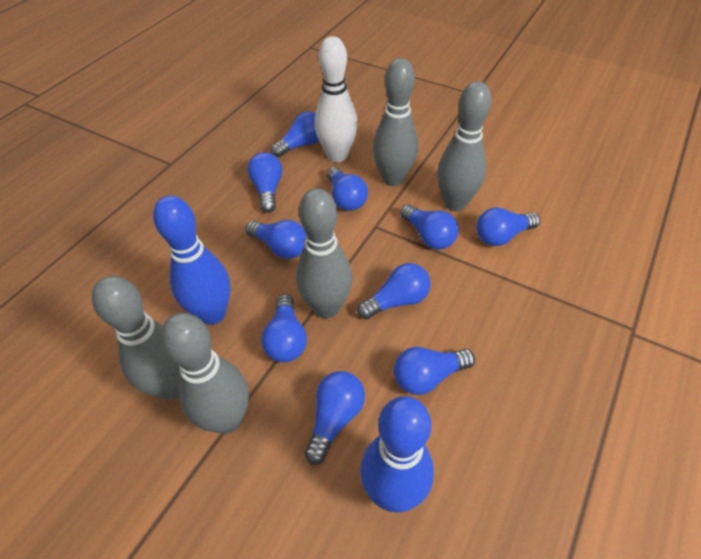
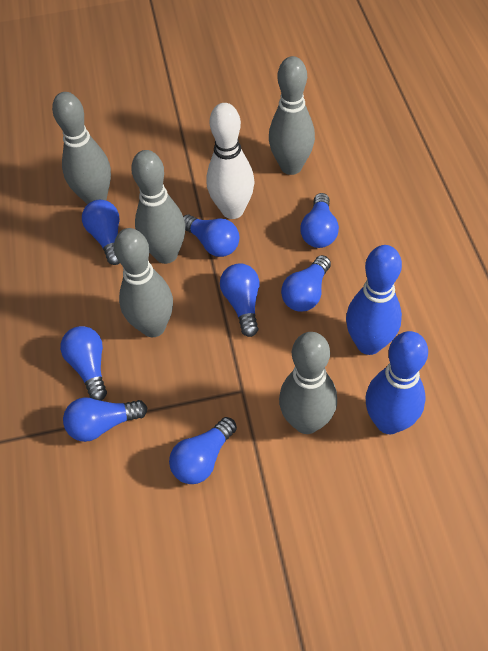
blue light bulb: [246,220,306,259] [248,152,282,213] [261,294,307,362] [271,111,319,158] [304,371,365,465] [327,167,368,211] [357,263,431,320] [394,347,475,395] [400,204,458,249] [476,207,540,246] = 10 -> [60,326,107,401] [63,397,147,442] [82,200,120,265] [169,417,237,484] [183,215,239,257] [220,263,259,337] [281,255,331,312] [300,193,339,248] = 8

